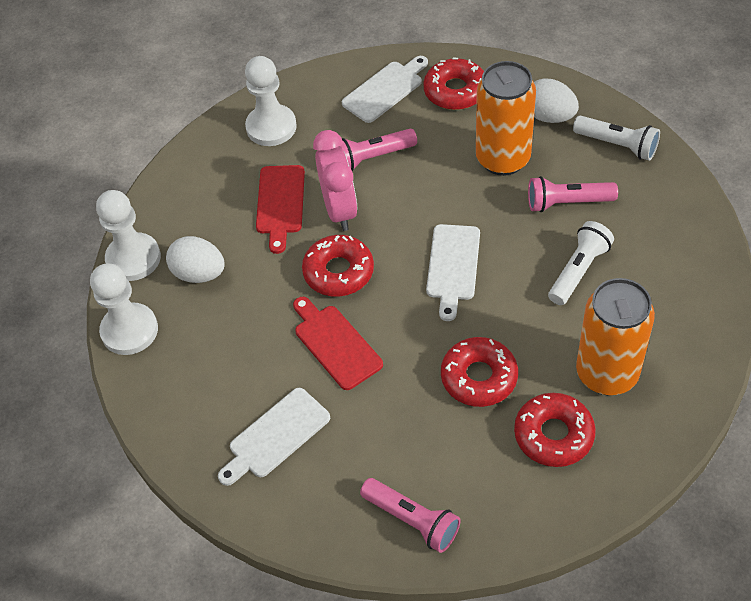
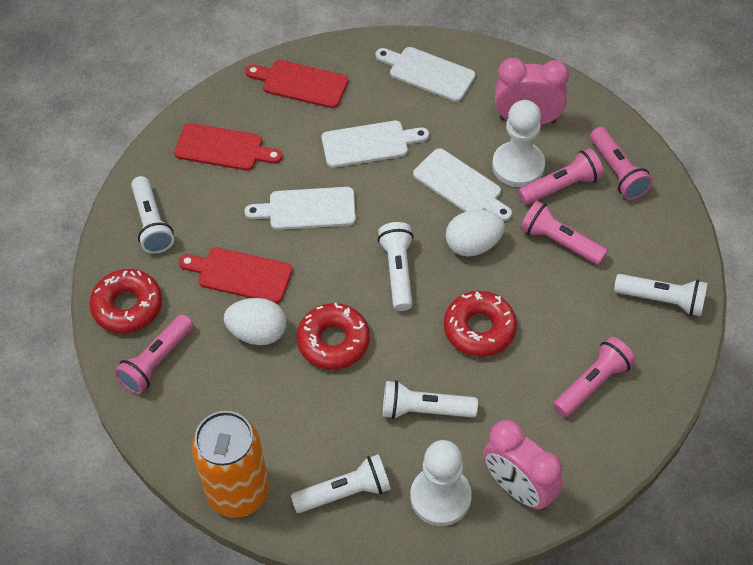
orange can: [476,61,536,176] [576,278,655,395] = 2 -> [192,411,269,518] = 1
pink clock: [313,130,357,231] = 1 -> [483,420,563,510] [495,58,569,125] = 2
pink flashlight: [340,129,417,171] [360,478,461,553] [528,176,618,212] = 3 -> [114,314,193,394] [518,148,604,205] [521,201,608,265] [553,337,635,417] [590,127,653,200] = 5
red cutting board: [256,165,305,254] [293,297,383,390] = 2 -> [174,123,282,171] [179,248,292,303] [245,60,348,108] = 3
red donut: [302,235,374,297] [423,57,484,110] [441,337,518,407] [514,393,596,467] = 4 -> [90,269,162,333] [297,303,370,370] [444,291,517,357] = 3
white cutting board: [218,388,330,486] [342,56,428,123] [426,224,480,321] = 3 -> [245,187,356,230] [321,121,429,168] [375,47,476,102] [413,148,512,221] = 4
white flashlight: [548,221,614,305] [573,116,660,161] = 2 -> [131,176,174,254] [291,454,391,513] [378,222,414,311] [383,380,478,419] [614,274,708,316] = 5
white pawn: [90,264,158,355] [96,190,161,281] [245,56,297,146] = 3 -> [410,440,472,526] [492,100,545,187] = 2

